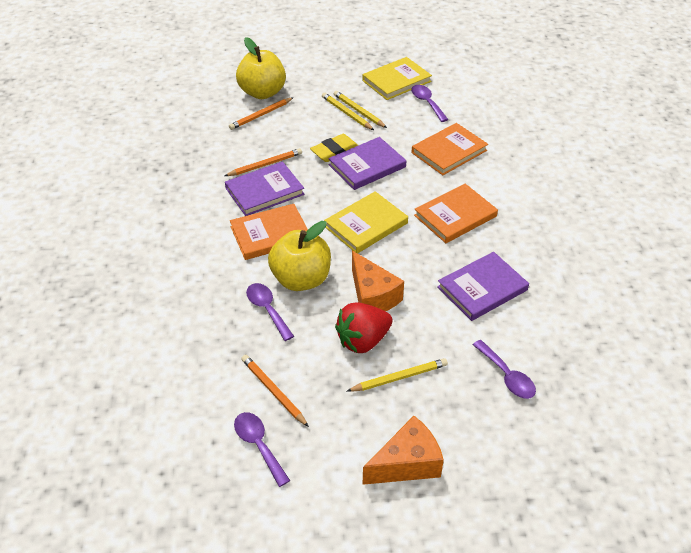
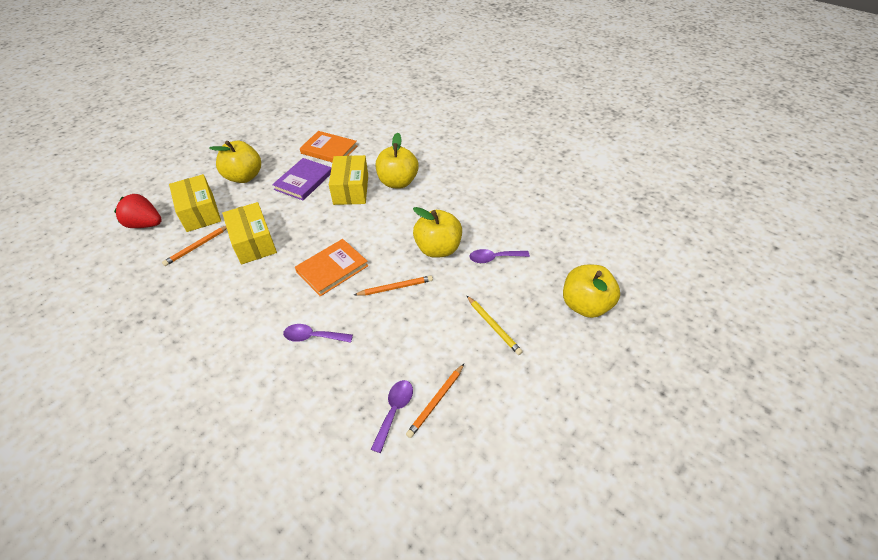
orange book: [230,204,308,260] [412,123,488,175] [414,184,498,243] = 3 -> [295,239,368,297] [300,131,357,162] = 2
orange cheese: [352,251,404,311] [362,416,444,485] = 2 -> none = 0
purple book: [225,161,305,216] [328,137,406,190] [437,252,529,321] = 3 -> [272,158,332,200] = 1
purple spoon: [234,412,290,487] [246,283,294,341] [411,85,449,122] [473,340,536,399] = 4 -> [283,324,353,343] [371,380,413,453] [469,249,530,263] = 3
yellow apple: [236,37,286,99] [268,221,331,291] = 2 -> [209,141,261,183] [376,133,418,189] [413,207,462,258] [563,265,620,318] = 4
yellow book: [324,191,408,253] [362,57,432,100] = 2 -> none = 0
yellow box: none = 0 -> [169,174,221,232] [222,202,277,265] [329,155,368,205] = 3
yellow eraser: [310,134,359,162] = 1 -> none = 0
yellow pencil: [322,93,374,130] [334,91,387,128] [347,358,448,392] = 3 -> [466,295,523,355] = 1

